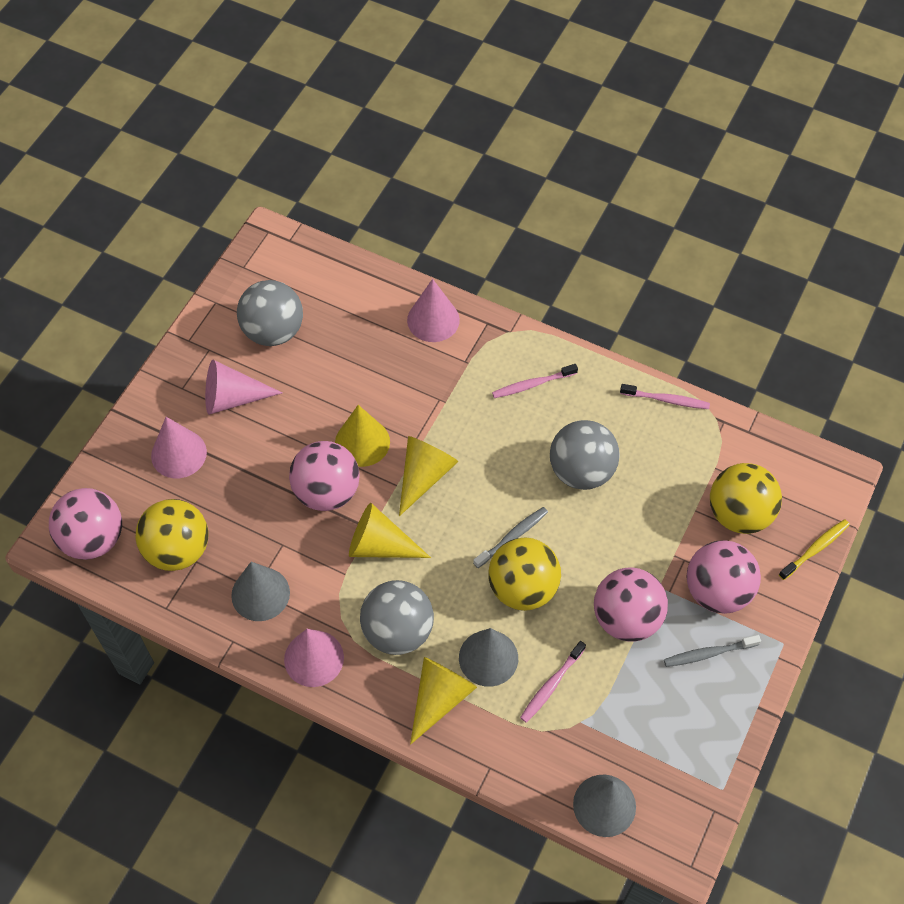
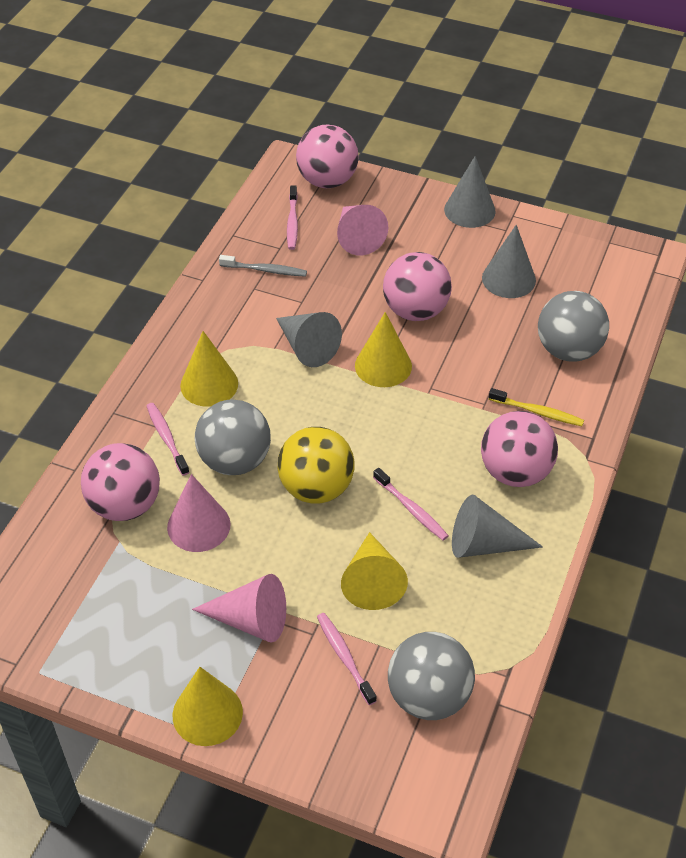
grey cone: [231,562,290,621] [459,628,518,687] [573,775,636,837] = 3 -> [276,312,342,367] [444,156,496,228] [452,495,543,558] [482,225,536,298] = 4
grey toothbrush: [473,507,548,568] [664,635,761,667] = 2 -> [219,255,307,277] = 1
pink cone: [151,417,207,478] [205,360,282,415] [284,629,344,687] [407,279,460,342] = 4 -> [167,474,231,552] [192,574,286,643] [337,205,388,255] = 3
pink toothbrush: [492,364,578,398] [520,641,586,723] [620,384,710,409] = 3 -> [147,403,189,476] [287,185,298,250] [317,613,376,705] [373,468,449,540] = 4
yellow ball: [135,499,209,571] [488,538,561,611] [710,463,782,534] = 3 -> [278,427,355,504] = 1

